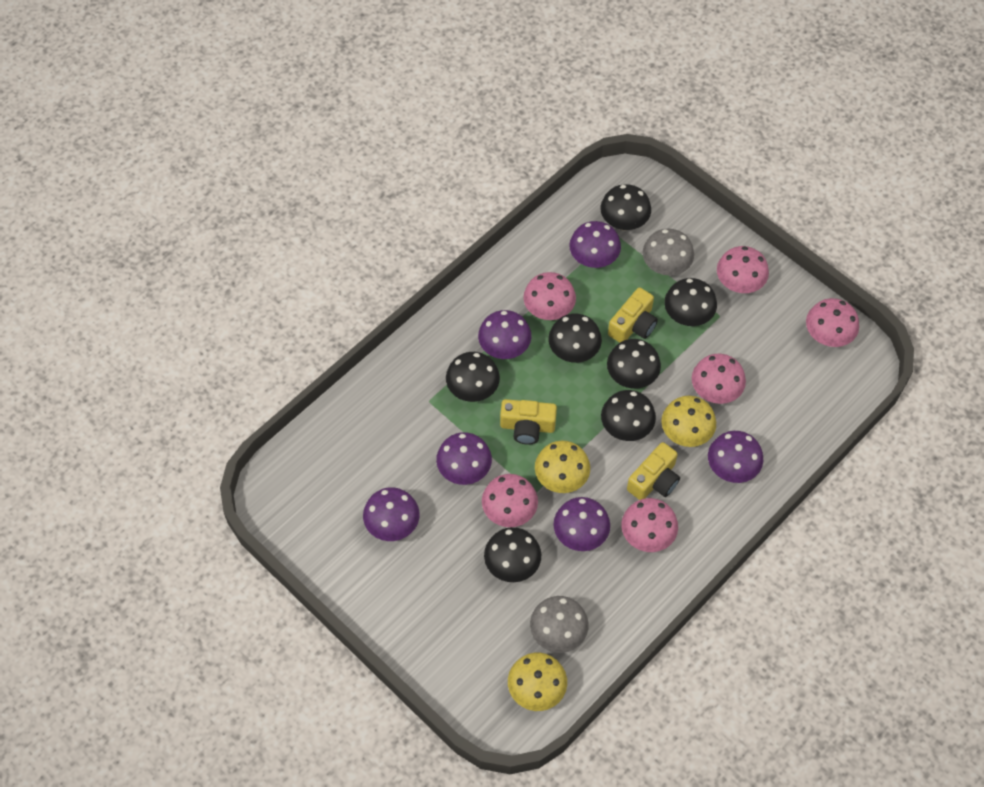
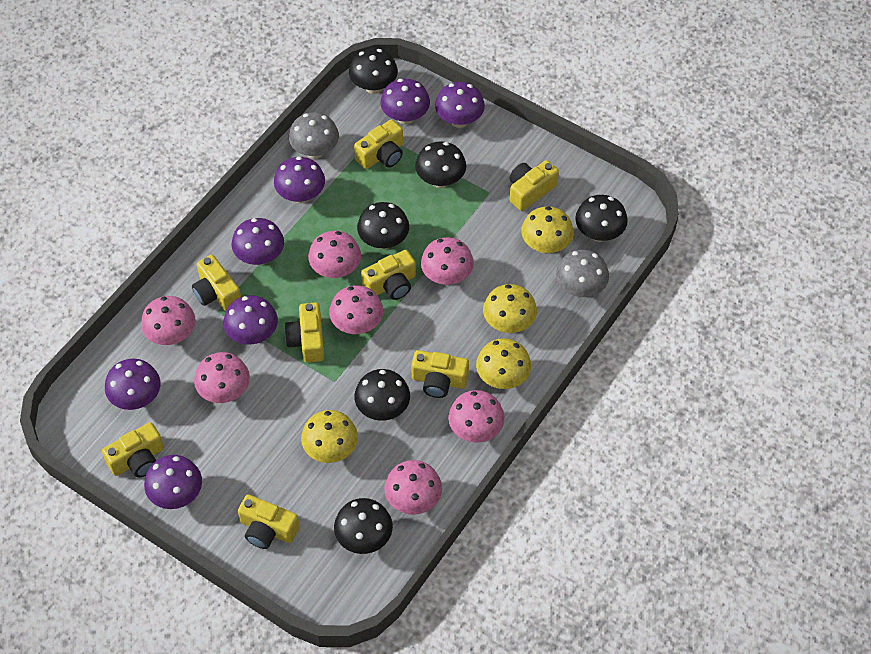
black mushroom: [446,352,500,402] [484,527,541,582] [548,314,602,363] [601,184,651,231] [601,390,656,441] [607,339,661,389] [664,278,717,326] = 7 -> [334,498,393,554] [349,48,398,94] [354,369,410,421] [357,202,409,249] [415,141,466,188] [575,195,628,242] = 6
pink mushroom: [482,474,538,527] [523,272,576,320] [621,498,678,552] [692,354,746,404] [717,246,769,293] [806,298,859,347] = 6 -> [141,296,196,345] [194,352,250,403] [308,231,361,278] [329,285,383,334] [384,460,442,515] [421,237,474,285] [448,390,505,443] = 7
purple mushroom: [363,487,420,541] [436,432,492,485] [478,310,531,359] [553,497,610,551] [569,221,621,268] [708,431,763,483] = 6 -> [105,359,160,410] [144,455,202,509] [223,295,278,345] [232,218,284,265] [274,157,325,204] [380,79,430,125] [435,82,485,128] = 7
yellow camera: [500,399,557,445] [608,287,658,343] [627,442,680,500] = 3 -> [102,422,164,478] [192,255,241,311] [238,494,300,549] [284,302,324,363] [354,119,403,169] [361,250,416,300] [411,350,469,398] [510,160,559,211] = 8
yellow mushroom: [508,653,567,711] [535,441,590,493] [661,396,716,447] = 3 -> [301,410,358,463] [476,338,531,389] [483,284,537,333] [521,206,574,254] = 4

